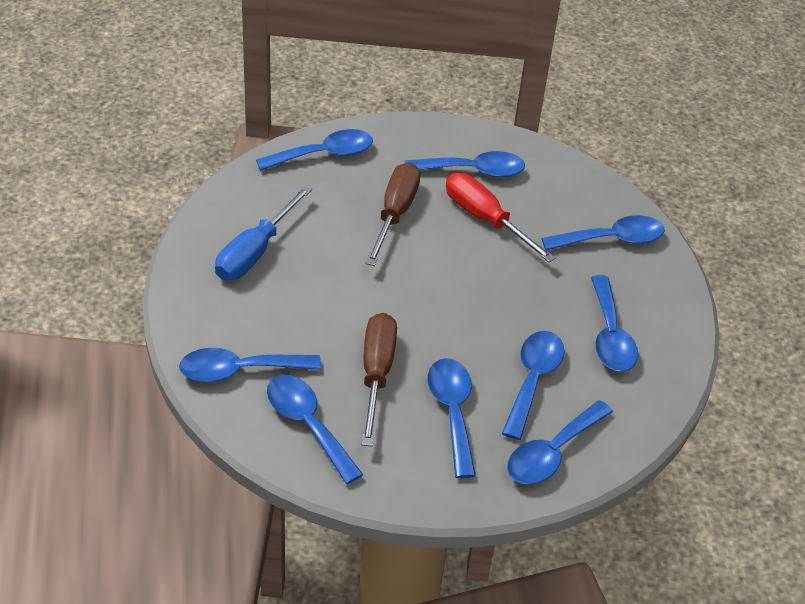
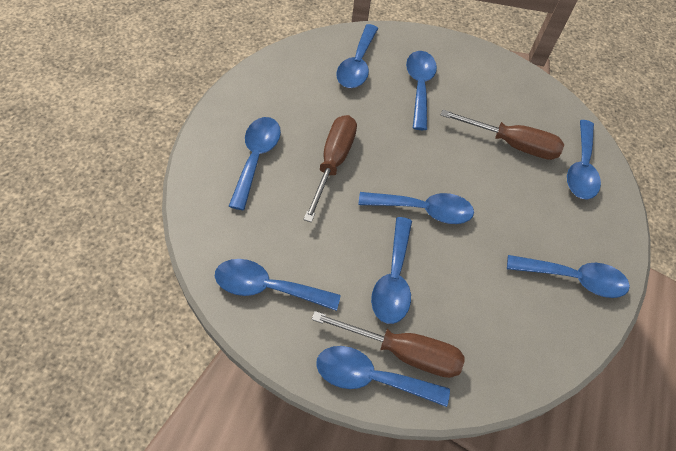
blue screwdriver: [215,186,312,280] = 1 -> none = 0
brown screwdriver: [362,313,397,446] [366,163,421,266] = 2 -> [303,115,357,222] [312,311,465,378] [441,110,564,160] = 3
red screwdriver: [446,173,556,262] = 1 -> none = 0

